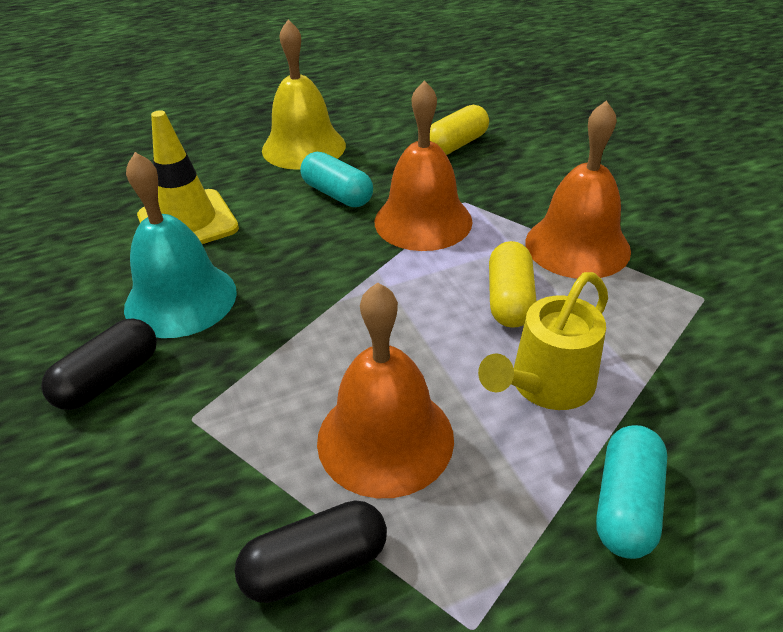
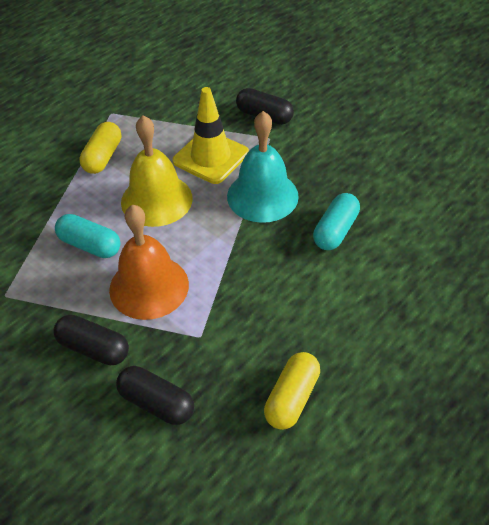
black capsule: [41,319,157,410] [235,500,387,603] = 2 -> [53,315,129,365] [116,366,194,425] [236,88,294,125] = 3
orange bell: [317,282,454,498] [375,80,473,251] [525,100,631,279] = 3 -> [109,205,189,320] = 1
yellow watering can: [478,272,608,410] = 1 -> none = 0

